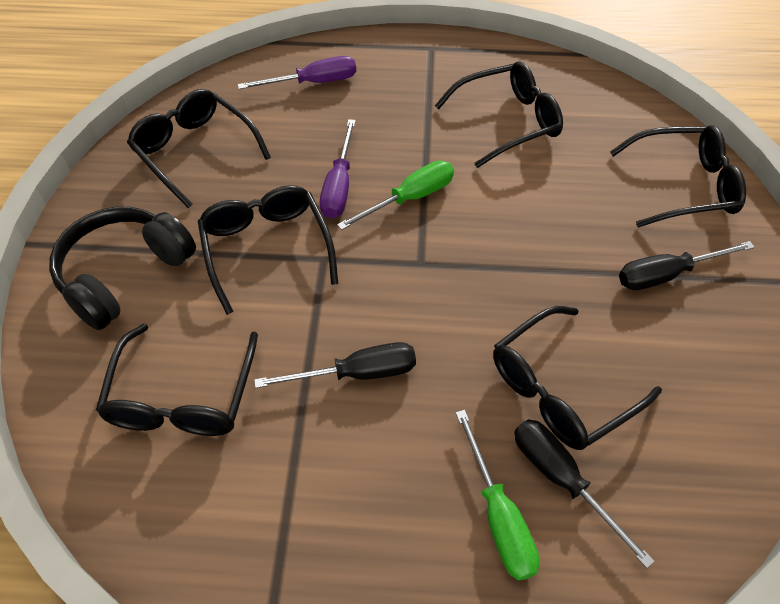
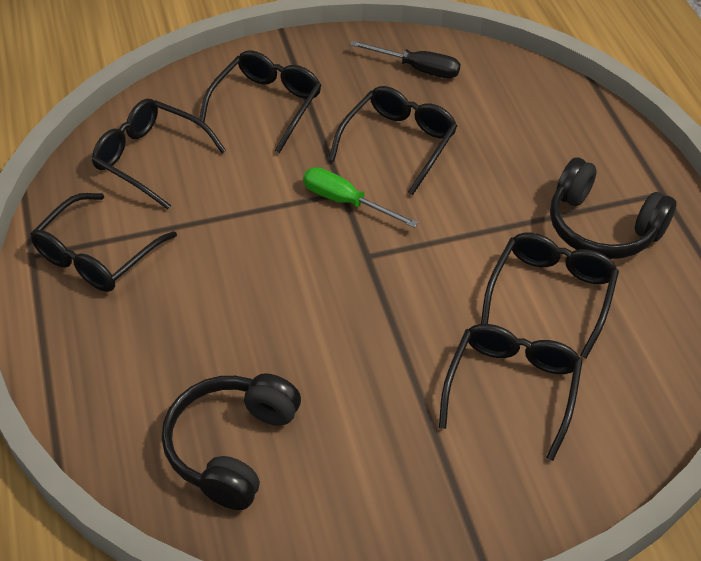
black headphones: [49,207,196,330] = 1 -> [162,373,301,510] [550,158,677,259] = 2
black screwdriver: [254,342,416,388] [514,419,655,568] [619,241,755,290] = 3 -> [350,40,460,78] = 1
green screwdriver: [337,161,454,230] [456,410,540,581] = 2 -> [303,167,418,228] = 1
purple screwdriver: [238,56,356,89] [320,119,356,219] = 2 -> none = 0

